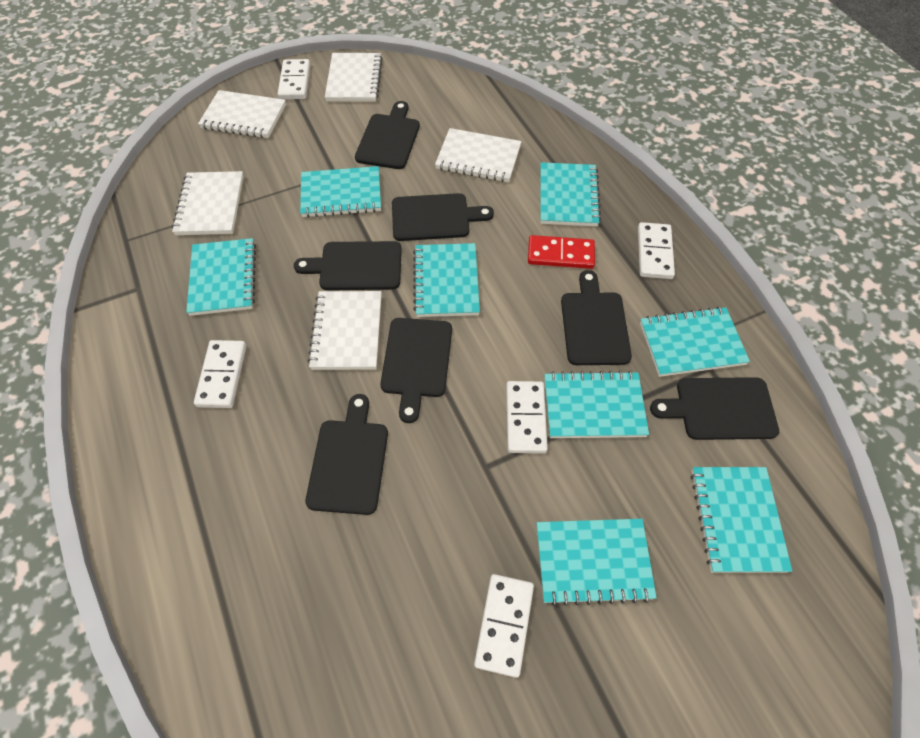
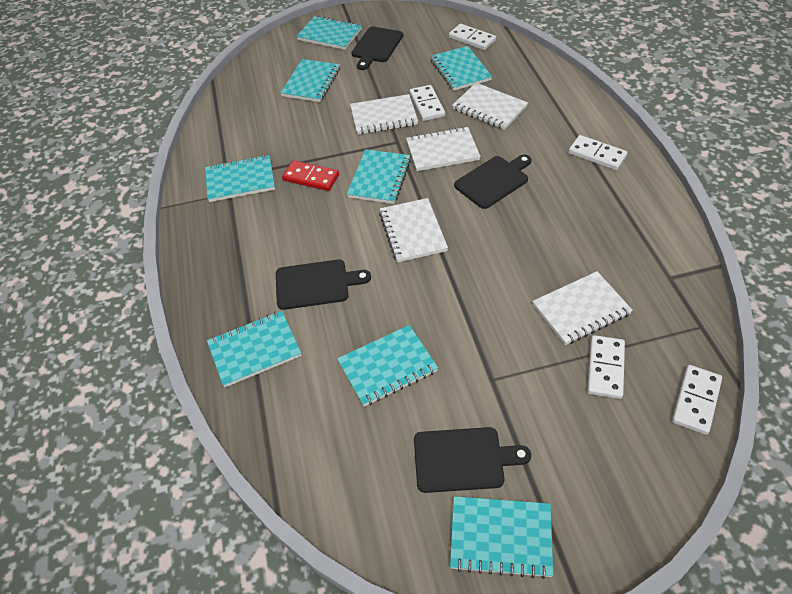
black cutting board: [294,241,402,290] [305,394,388,515] [355,101,420,169] [380,318,452,423] [392,193,494,241] [561,270,632,365] [650,377,779,440] = 7 -> [276,259,371,310] [351,27,403,70] [414,427,531,493] [454,154,532,209] = 4

